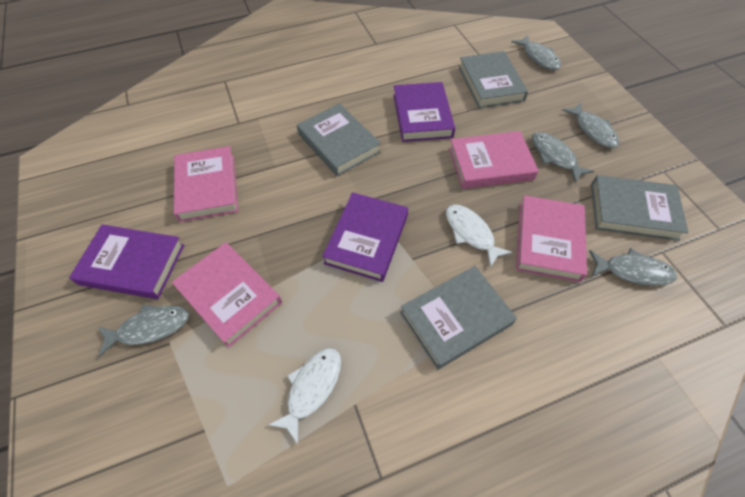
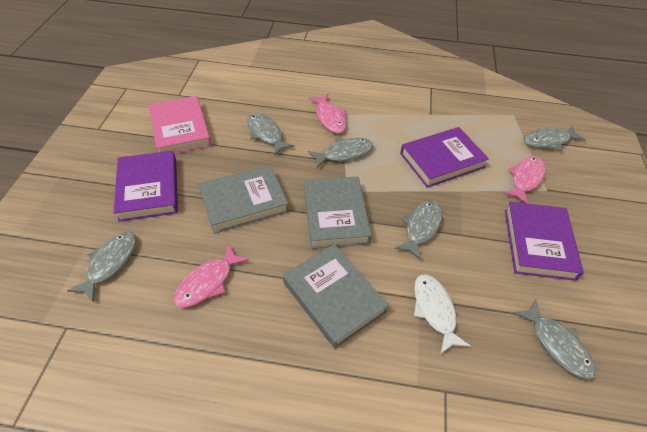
grey book: [297,103,381,176] [400,266,517,369] [459,51,528,108] [591,175,689,241] = 4 -> [198,165,289,234] [283,244,389,349] [304,177,372,249] = 3
grey fish: [98,304,189,357] [511,35,561,70] [532,132,594,183] [562,102,620,148] [589,248,677,286] = 5 -> [67,232,136,302] [247,113,295,156] [308,138,373,168] [395,200,443,261] [514,299,596,380] [524,125,586,151] = 6
pink book: [172,242,282,348] [174,146,238,222] [449,131,539,189] [516,195,587,282] = 4 -> [148,96,211,154] = 1
pink fish: none = 0 -> [173,244,249,308] [308,94,346,133] [503,156,546,204] = 3
white fish: [268,348,341,444] [446,205,512,268] = 2 -> [414,274,471,355] = 1

